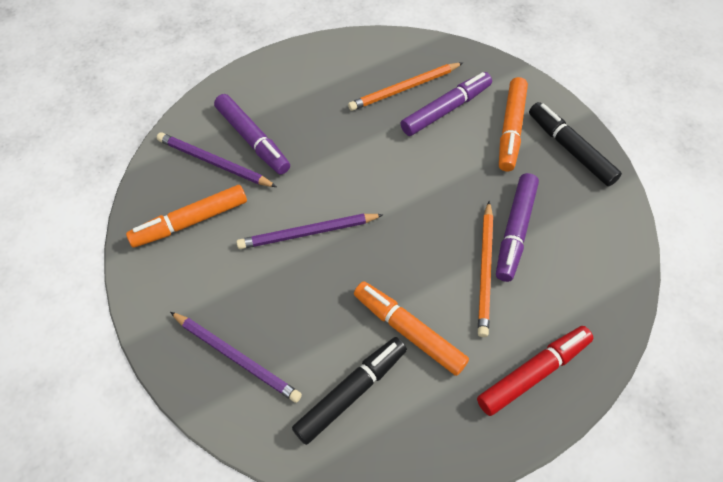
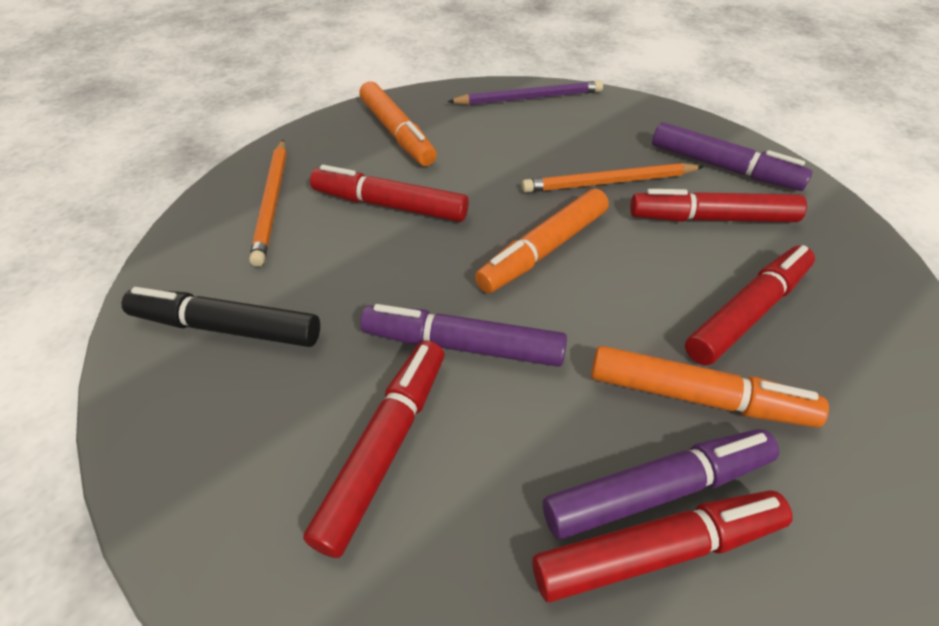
black marker: [292,337,407,445] [529,102,622,186] = 2 -> [122,287,320,347] = 1
purple pencil: [157,133,277,187] [170,312,302,403] [237,213,384,249] = 3 -> [447,81,603,105] = 1
red marker: [477,326,593,416] = 1 -> [303,340,444,558] [310,165,469,222] [532,490,793,602] [630,189,807,222] [685,245,815,365] = 5

